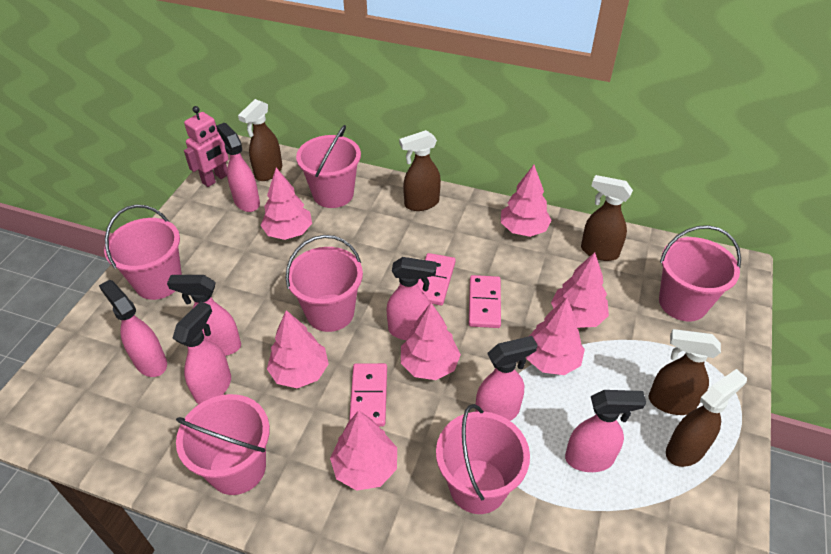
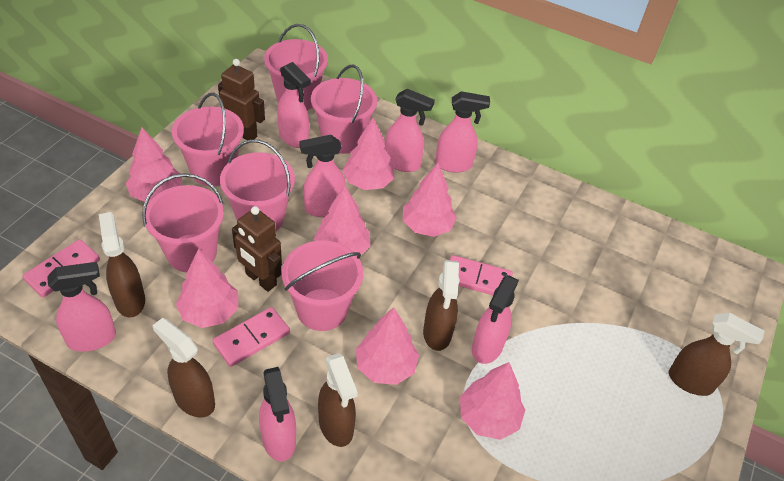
brown robot: none = 0 -> [218,59,265,140] [232,206,282,292] = 2
pink robot: [184,106,229,187] = 1 -> none = 0

